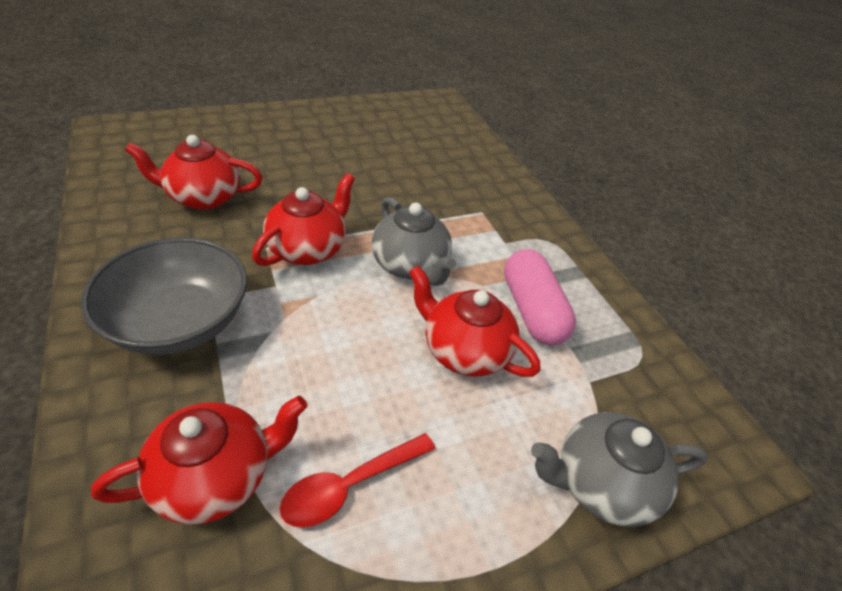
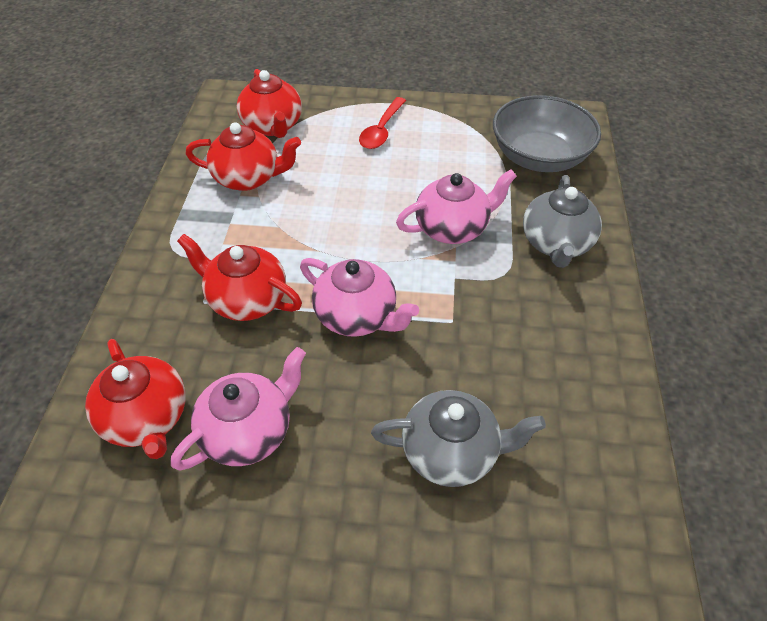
pink capsule: [504,249,576,345] = 1 -> none = 0
pink teapot: none = 0 -> [171,347,306,470] [300,258,419,337] [396,169,517,244] = 3

